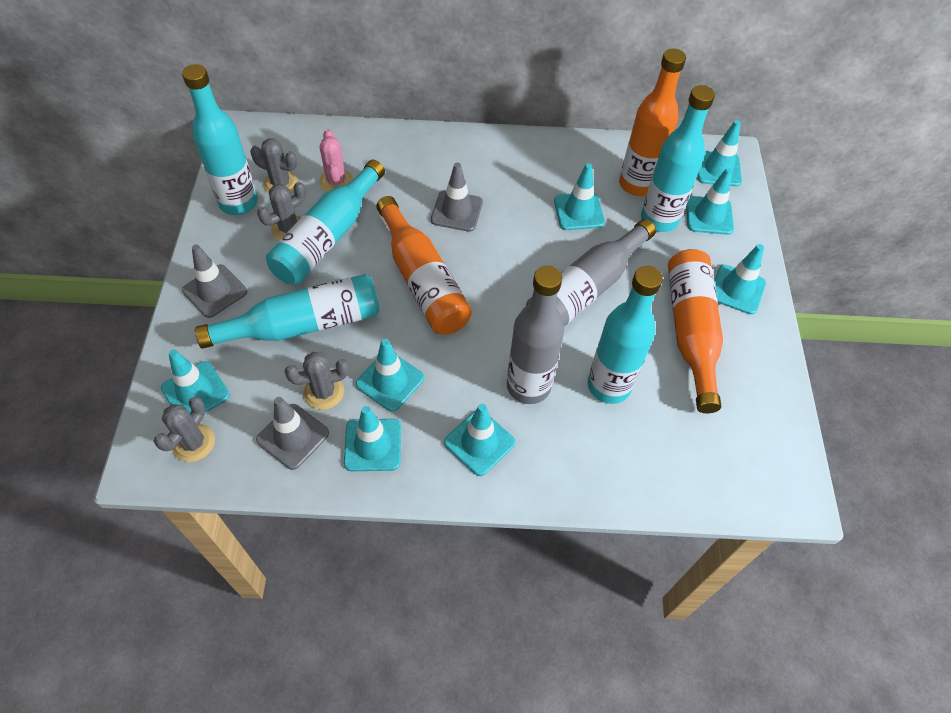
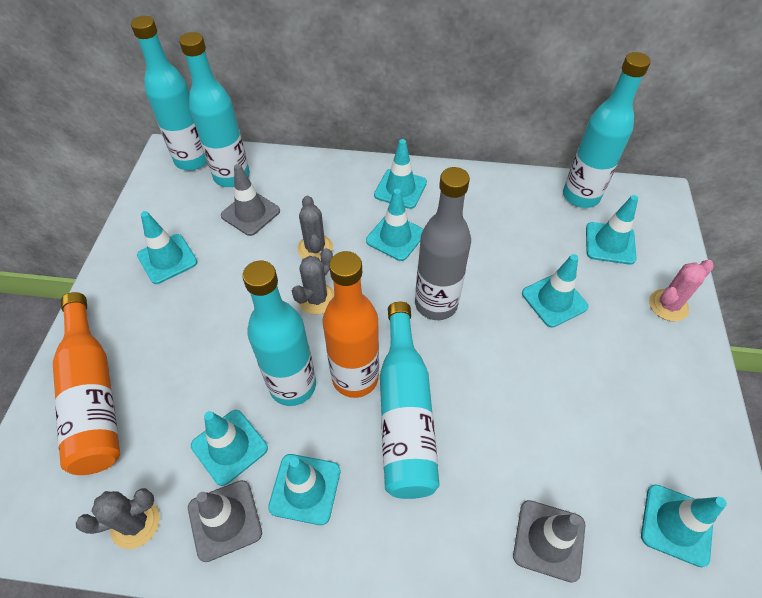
grey bottle: [507,266,564,404] [526,219,656,326] = 2 -> [415,167,471,320] = 1
grey cactus: [154,396,215,462] [250,138,298,193] [257,182,306,240] [285,352,349,410] = 4 -> [76,488,160,549] [292,248,334,315] [297,196,333,261] = 3
orange bottle: [376,196,472,335] [619,49,686,196] [668,249,723,413] = 3 -> [53,292,120,475] [323,251,379,398] = 2

